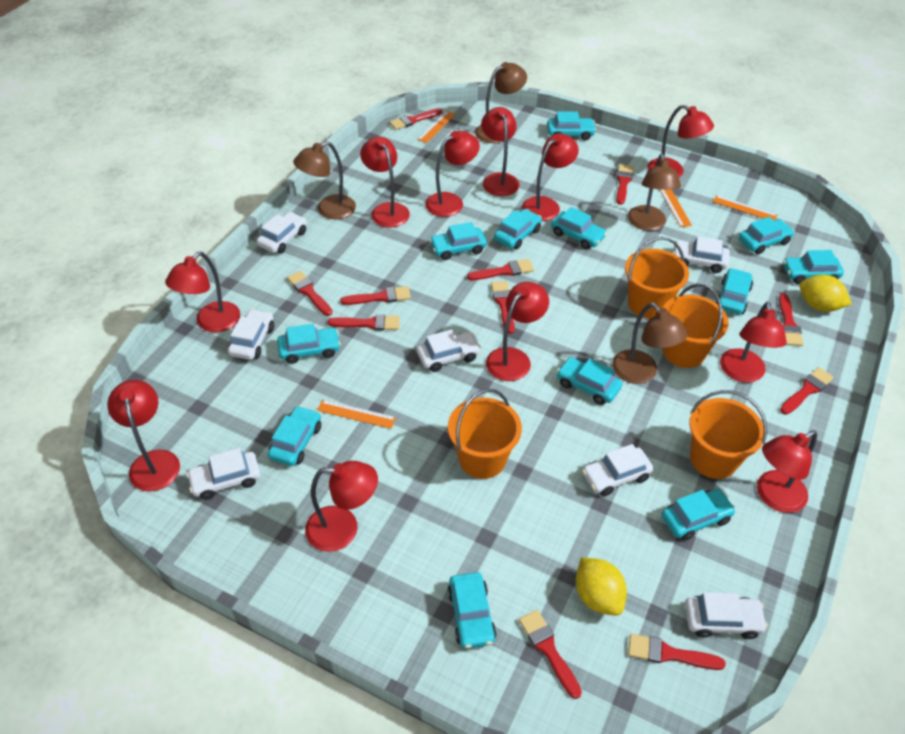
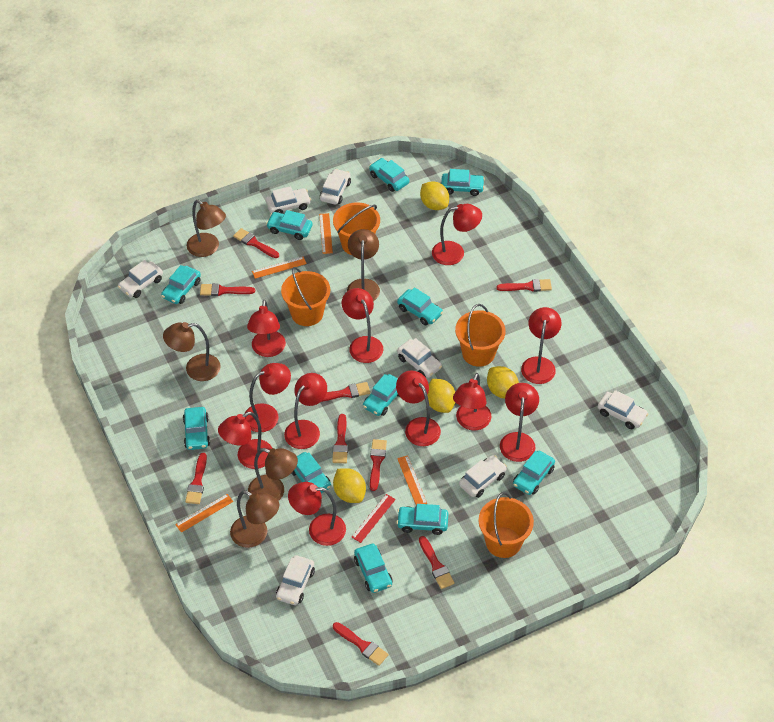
brown lamp: [293,141,356,219] [475,62,527,143] [612,303,688,384] [628,154,681,231] = 4 -> [163,322,221,381] [187,200,226,257] [230,490,279,548] [248,448,298,501] [347,229,380,301] = 5
red brush: [287,271,332,316] [328,314,400,331] [340,286,411,305] [389,108,442,130] [467,259,534,280] [491,281,515,334] [519,610,582,699] [616,164,634,205] [628,634,726,670] [779,293,804,346] [780,367,834,415] = 11 -> [185,453,207,504] [200,283,255,296] [233,228,279,258] [321,382,370,402] [332,414,348,463] [333,622,388,666] [370,439,387,491] [419,536,455,589] [496,279,552,292] = 9
red ruler: none = 0 -> [351,494,396,543] = 1
turquoise car: [268,406,321,466] [277,324,341,364] [429,222,487,260] [447,572,497,649] [494,209,542,250] [547,111,596,140] [551,207,607,249] [557,357,622,405] [662,489,736,541] [715,268,753,315] [739,217,794,254] [783,250,844,284] = 12 -> [161,265,201,304] [183,407,210,450] [266,210,313,240] [291,452,331,493] [354,544,393,593] [363,374,400,416] [369,158,409,192] [397,287,443,325] [397,504,448,535] [441,169,485,196] [513,451,555,495] = 11
yellow lemon: [576,558,627,615] [799,275,852,312] = 2 -> [333,468,366,503] [420,181,449,210] [427,379,455,413] [487,366,519,399] = 4

